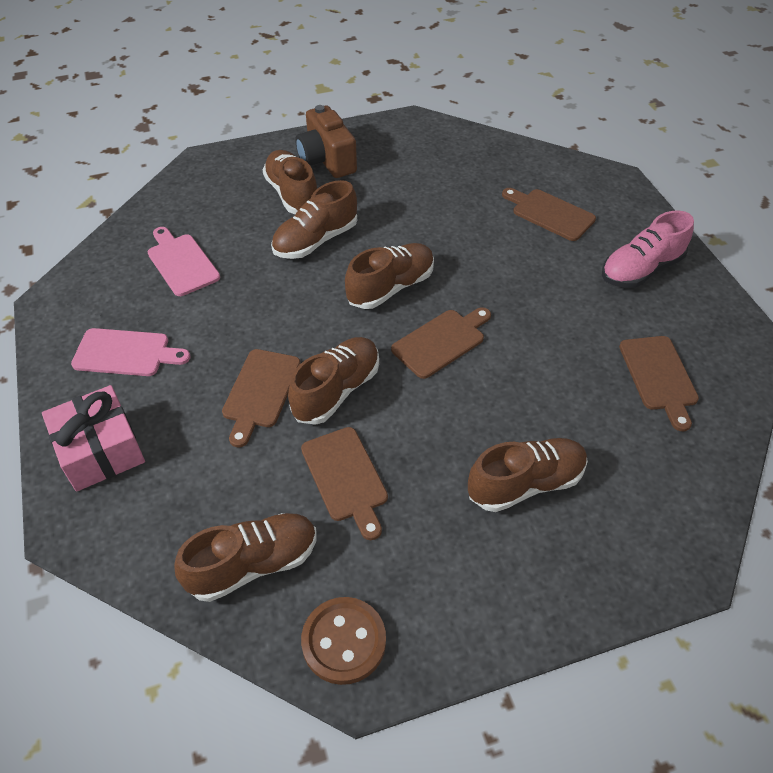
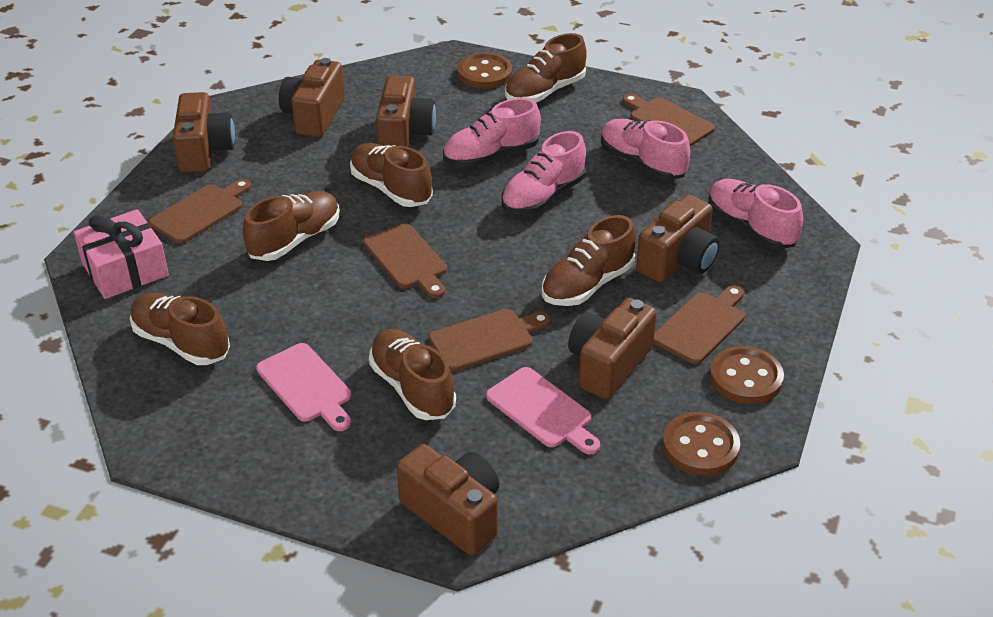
brown button: [301,597,386,685] = 1 -> [457,53,512,89] [662,412,740,476] [710,346,784,404] = 3
brown camera: [295,105,357,178] = 1 -> [173,92,235,173] [279,58,345,137] [376,76,436,147] [397,444,499,555] [568,298,657,399] [636,195,720,283] = 6
pink shoe: [602,211,694,288] = 1 -> [443,98,541,168] [502,131,586,215] [601,119,690,180] [708,179,803,249] = 4

